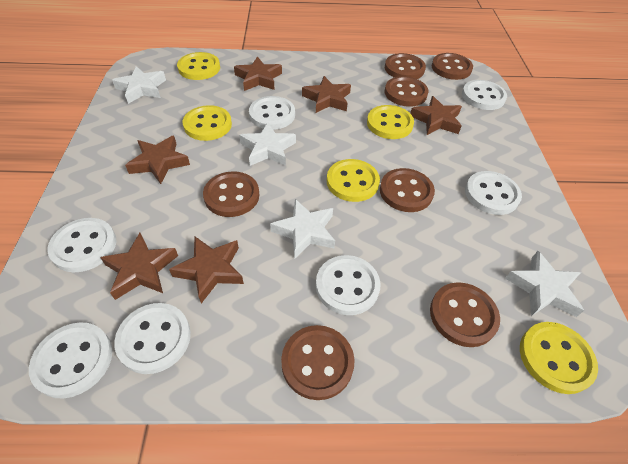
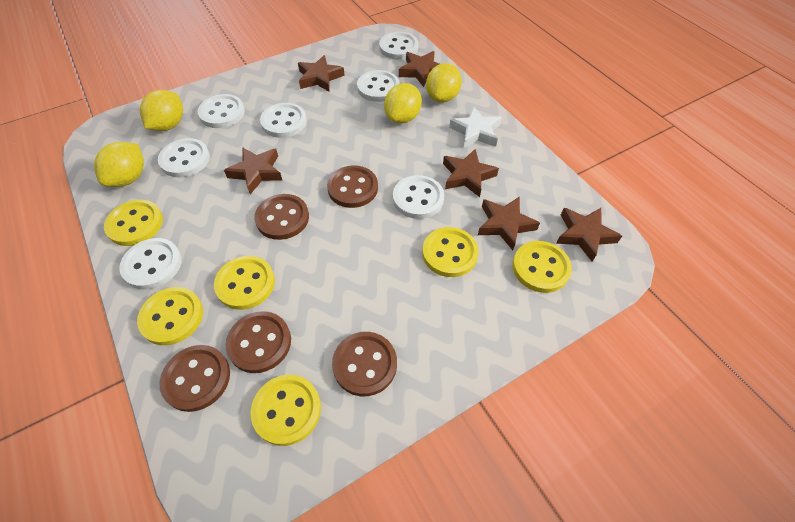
brown button: [203,171,259,217] [281,325,355,400] [380,168,435,212] [385,53,426,79] [385,76,429,107] [430,282,500,347] [432,53,473,80] = 7 -> [159,345,230,412] [225,311,291,373] [254,194,309,240] [327,165,378,208] [332,332,397,396] = 5
white star: [112,66,166,104] [239,122,296,166] [270,199,335,259] [505,251,584,317] = 4 -> [449,106,502,148] = 1
yellow button: [177,52,220,80] [183,105,232,141] [327,159,380,202] [367,105,414,139] [520,322,598,394] = 5 -> [104,200,163,246] [137,287,203,345] [214,256,275,310] [251,375,321,446] [422,227,479,277] [512,241,572,293] = 6
yellow lemon: none = 0 -> [94,142,144,187] [140,90,183,131] [384,83,422,124] [426,63,462,103] = 4

